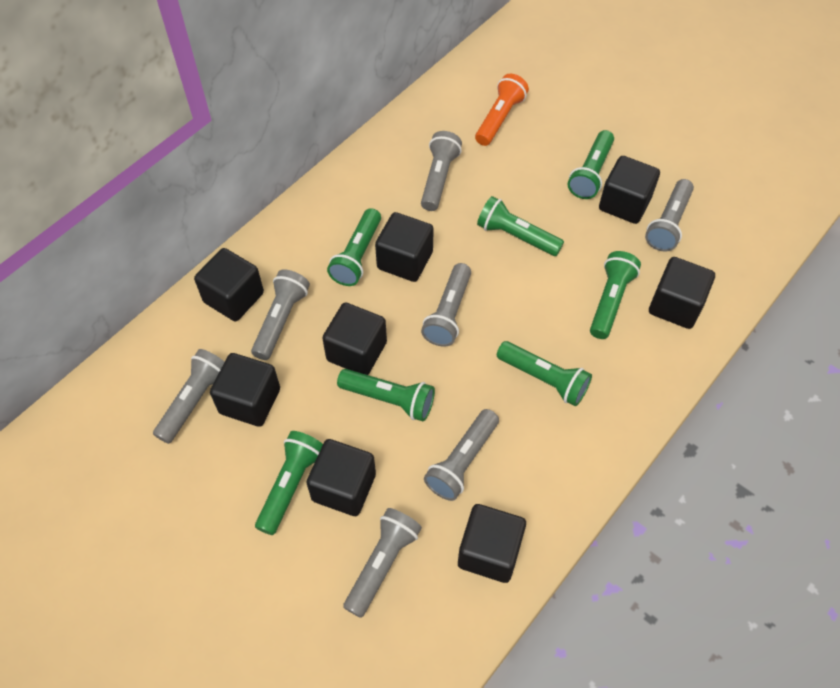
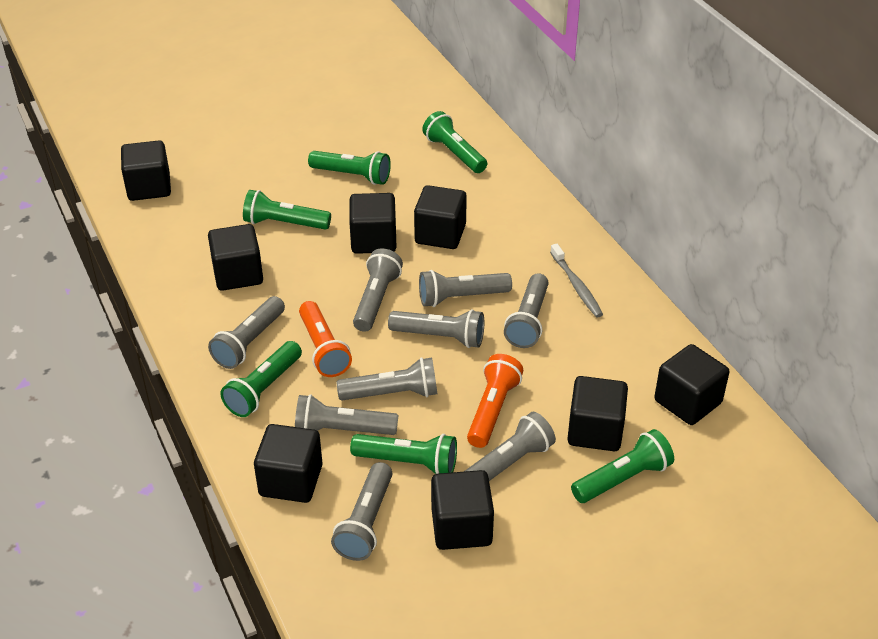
green flashlight: [255,431,323,535] [327,208,381,286] [337,369,435,421] [477,196,564,256] [497,341,592,406] [568,130,614,199] [590,251,641,339] = 7 -> [220,341,302,417] [243,190,331,230] [308,151,391,185] [350,434,457,474] [422,111,487,173] [571,429,674,503] = 6
grey flashlight: [153,349,224,444] [251,269,310,360] [343,508,422,618] [421,131,462,211] [421,263,471,347] [424,409,499,501] [645,179,694,252] = 7 -> [208,296,285,369] [295,394,398,435] [331,462,393,561] [337,357,437,400] [353,248,403,332] [388,309,484,348] [419,270,512,307] [464,412,556,481] [504,273,549,348] = 9
grey toothbrush: none = 0 -> [550,244,603,317] = 1
orange flashlight: [475,74,529,146] = 1 -> [299,301,352,377] [467,354,523,448] = 2

